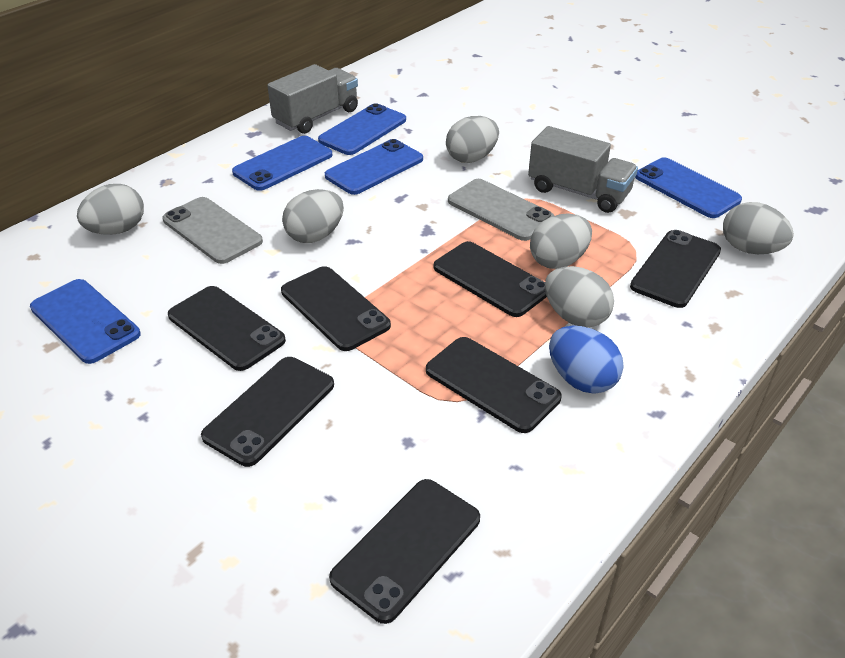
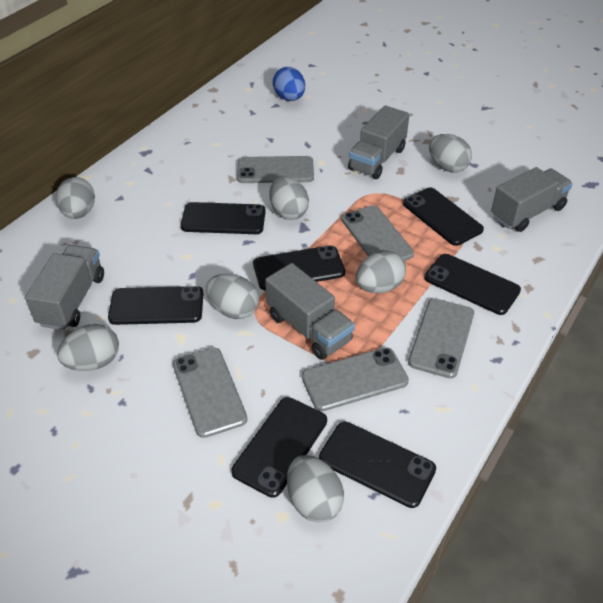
blue phone: [30,279,141,364] [232,136,333,191] [318,103,406,155] [325,139,423,195] [635,157,742,218] = 5 -> none = 0
grey egg: [77,184,144,235] [282,189,344,243] [446,116,499,163] [530,213,592,269] [545,266,614,328] [723,202,794,254] = 6 -> [56,177,95,219] [57,324,119,371] [206,274,259,319] [269,176,309,220] [287,455,344,523] [356,250,406,293] [429,134,472,173] = 7
grey phone: [163,197,263,264] [448,179,555,241] = 2 -> [173,348,247,438] [237,156,314,183] [302,347,409,411] [342,205,414,261] [408,298,474,378] = 5
grey truck: [267,64,358,134] [528,126,638,213] = 2 -> [25,245,104,330] [265,263,355,360] [348,105,410,179] [491,167,573,232] = 4

